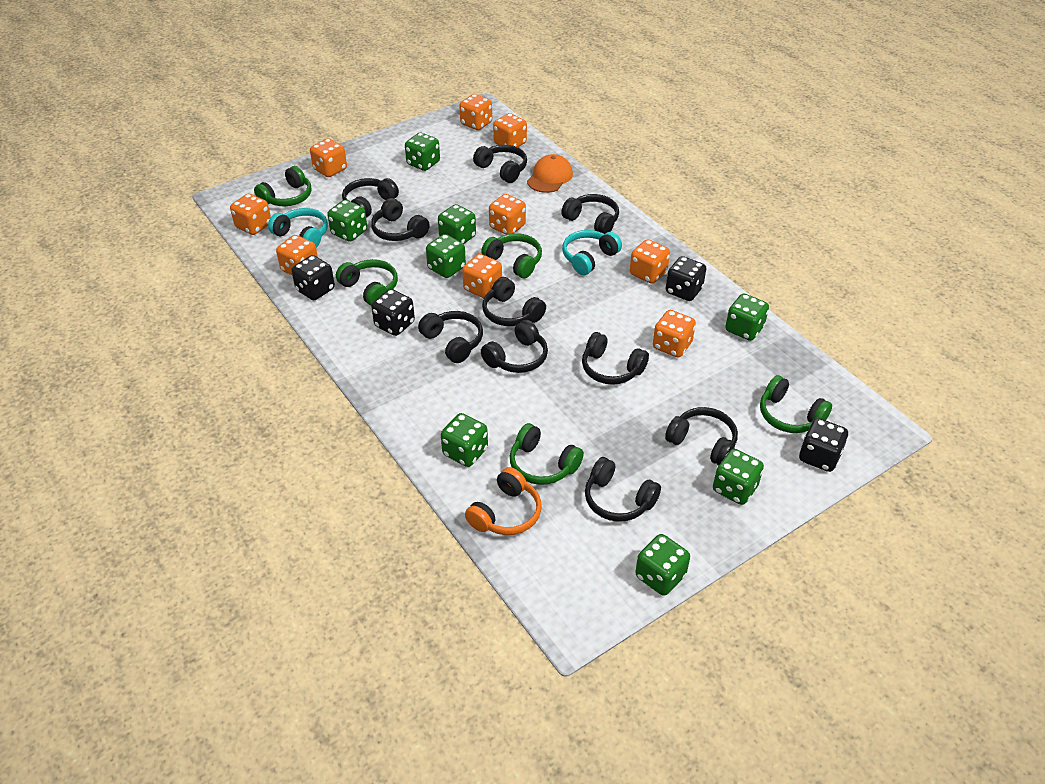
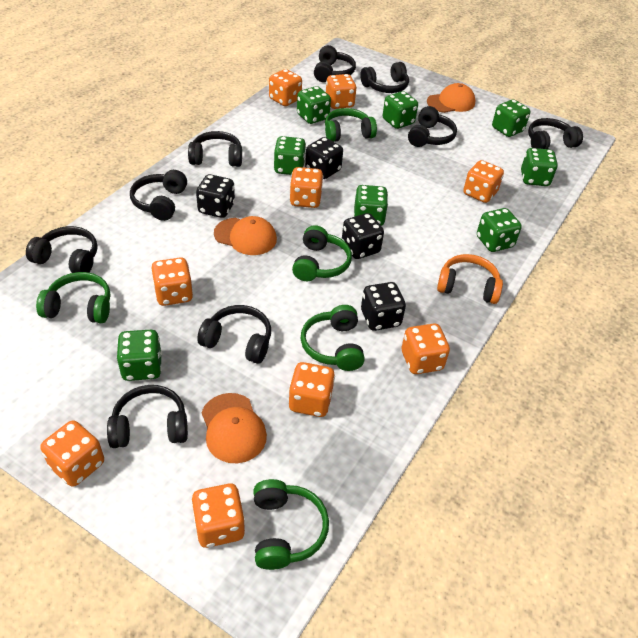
black headphones: [342,178,399,218] [371,198,430,241] [418,311,483,363] [473,145,527,183] [481,320,548,373] [482,277,546,326] [561,194,619,234] [582,332,649,385] [585,457,661,522] [665,407,738,465] = 10 -> [26,226,98,273] [107,385,188,448] [130,170,187,221] [188,131,242,167] [197,305,271,364] [314,45,356,82] [360,62,409,93] [408,106,457,147] [528,118,583,149] = 9
orange cap: [527,154,573,193] = 1 -> [202,393,267,463] [214,216,277,255] [427,83,475,113] = 3
turquoise headphones: [268,208,328,248] [562,230,622,275] = 2 -> none = 0

